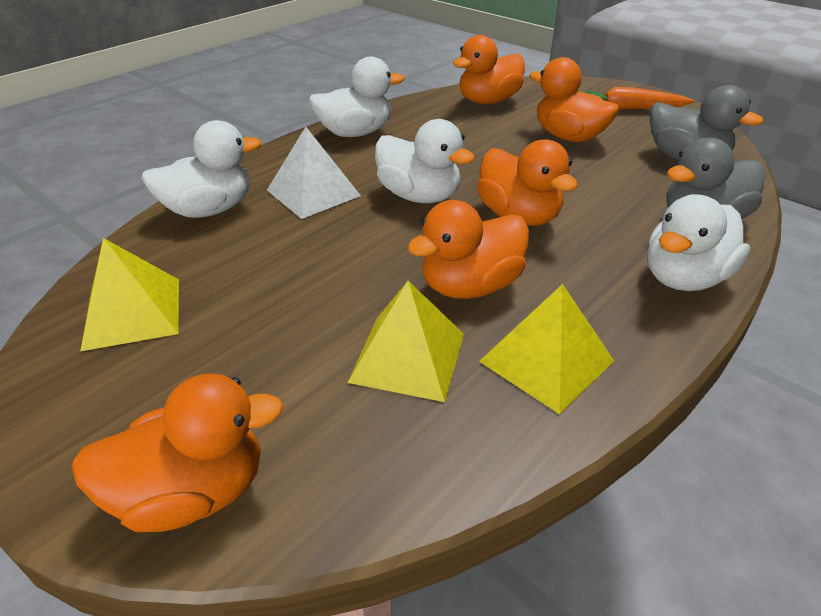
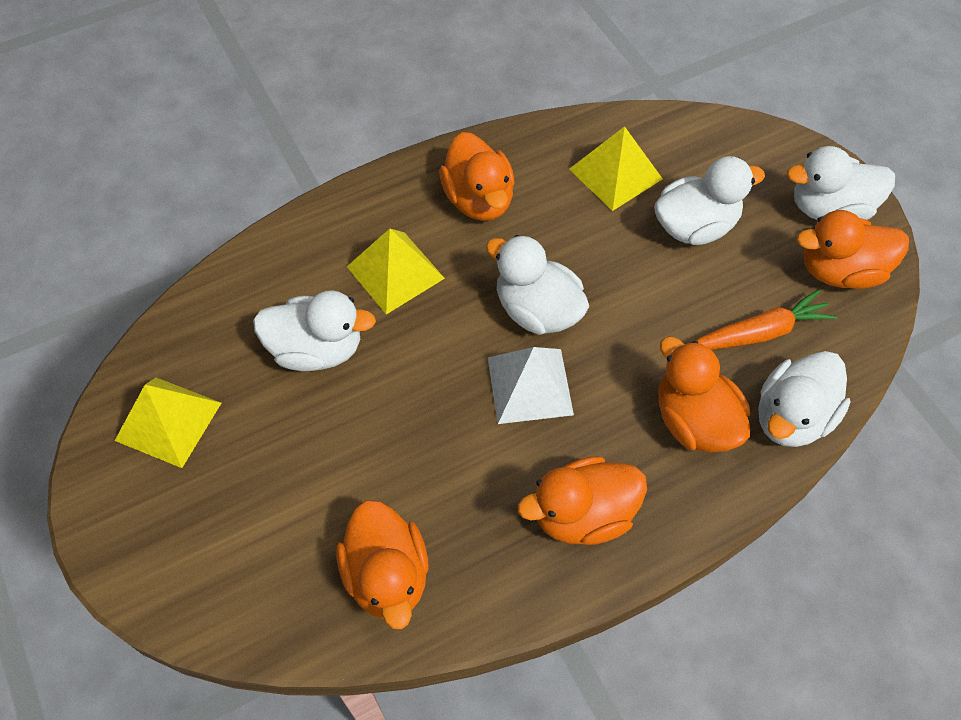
grey duck: [650,85,763,160] [666,137,765,219] = 2 -> none = 0
white duck: [141,120,262,218] [309,56,405,137] [375,119,475,203] [647,194,750,291] = 4 -> [253,290,376,371] [486,235,589,335] [654,156,765,245] [759,351,851,447] [787,146,895,220] = 5

